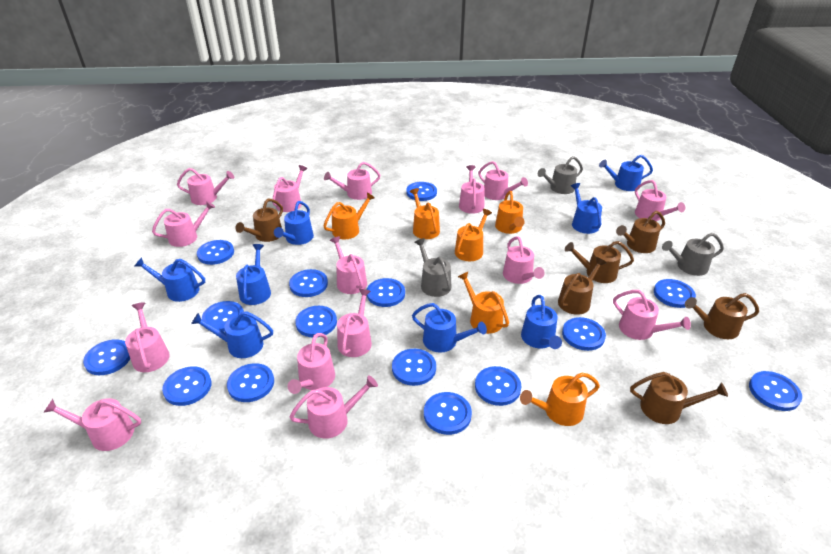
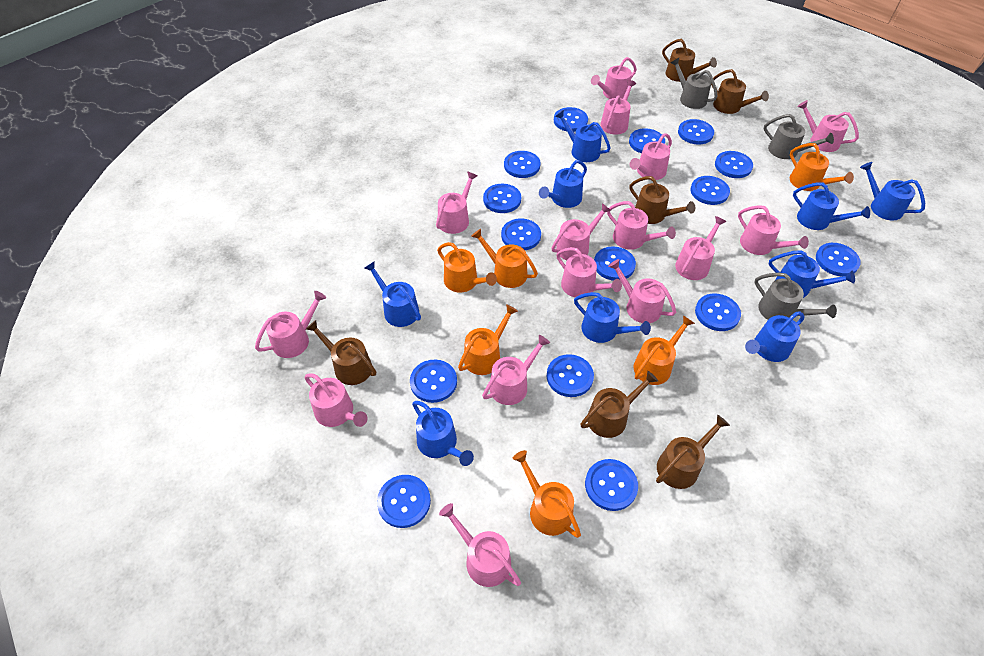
blue watering can: [134,257,205,302] [191,311,273,358] [236,244,271,305] [274,201,314,245] [412,303,487,353] [521,295,562,349] [571,183,602,234] [599,155,653,191] = 8 -> [364,261,421,327] [412,401,474,466] [539,160,587,208] [555,110,611,162] [574,292,651,343] [745,311,804,362] [768,250,855,298] [793,182,870,230] [860,162,925,221] = 9

